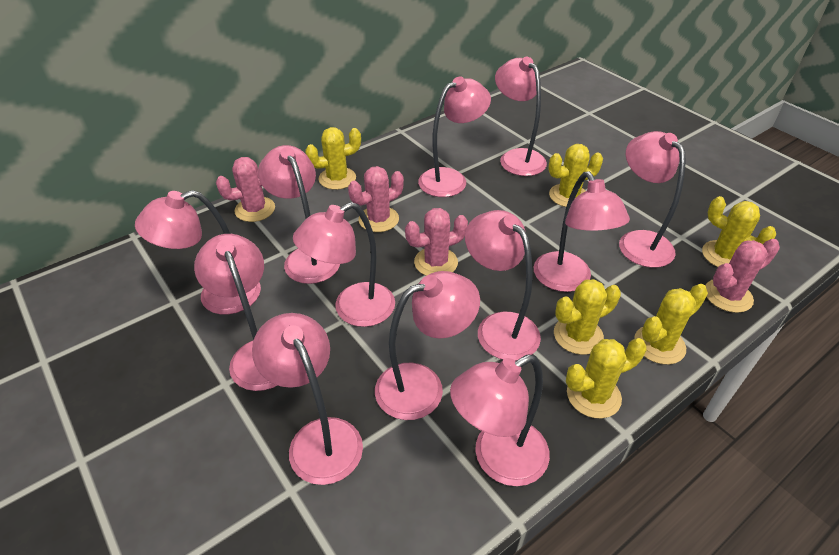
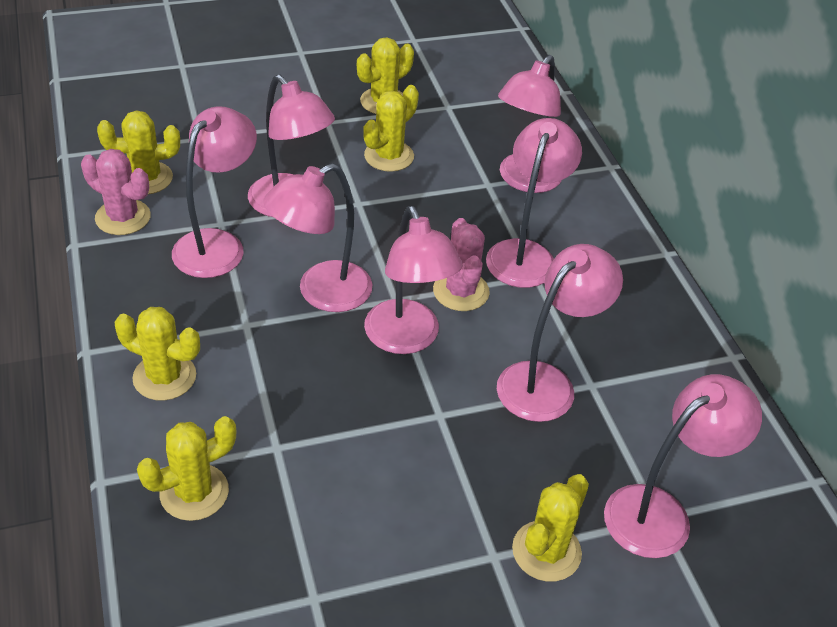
pink cactus: [216,157,275,222] [348,166,404,232] [405,208,468,276] [705,239,780,313] = 4 -> [81,149,151,235] [433,218,490,311] = 2
pink lamp: [135,190,261,315] [194,234,278,391] [252,313,363,485] [258,145,340,284] [293,202,395,327] [375,271,480,420] [418,76,491,197] [450,355,550,486] [465,210,541,361] [495,57,547,176] [534,171,630,292] [619,131,686,268] = 12 -> [172,106,257,278] [248,75,335,217] [263,163,372,312] [364,206,463,354] [486,118,582,288] [497,244,623,422] [498,55,562,193] [604,374,762,558] = 8

